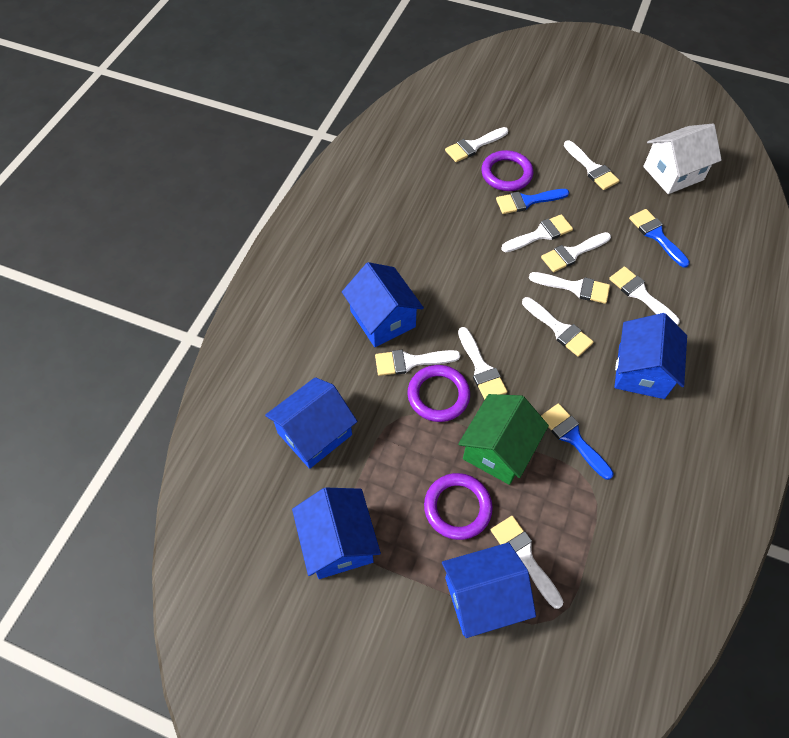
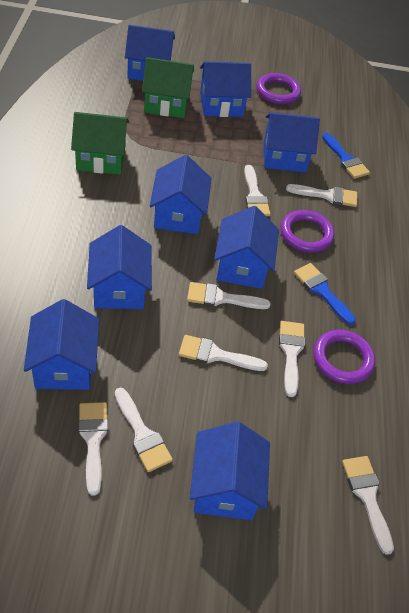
blue brush: [496,189,569,214] [541,403,613,480] [629,209,690,268] = 3 -> [294,263,356,325] [322,133,370,179] = 2
blue house: [265,377,357,469] [292,488,381,579] [342,262,424,347] [442,542,536,638] [614,313,687,399] = 5 -> [24,299,99,390] [87,225,152,309] [125,25,175,81] [149,155,212,234] [190,421,270,520] [200,61,251,117] [214,206,279,289] [264,112,320,172] = 8
green house: [458,394,549,485] = 1 -> [71,112,129,175] [142,57,194,118] = 2
white brush: [375,350,460,376] [445,127,508,162] [458,327,507,400] [491,516,563,609] [501,214,573,252] [522,297,594,357] [529,272,610,304] [541,232,611,272] [564,140,620,190] [609,266,680,325] = 10 -> [79,402,108,496] [115,388,173,472] [179,335,268,371] [187,282,270,309] [244,165,271,216] [279,321,305,397] [286,184,357,207] [342,456,394,555] = 8
white house: [643,124,722,194] = 1 -> none = 0

